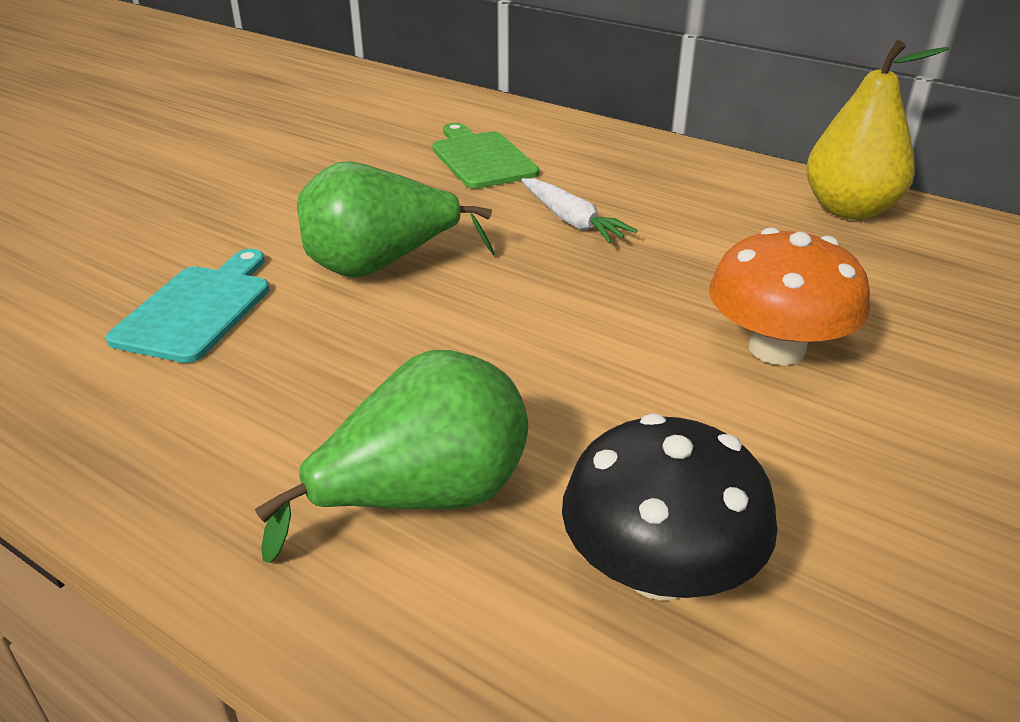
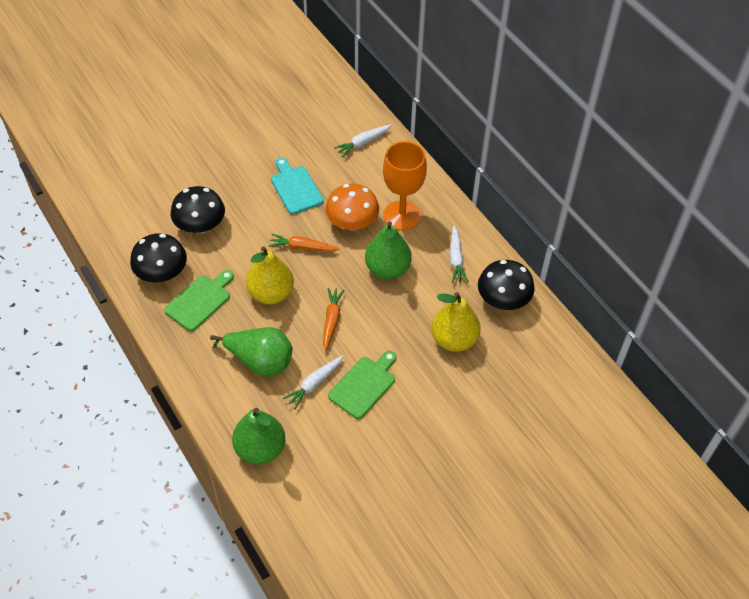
black mushroom: [562,414,777,601] = 1 -> [130,233,187,283] [171,186,225,233] [478,260,535,310] = 3
green cutting board: [432,123,539,189] = 1 -> [164,270,234,331] [328,351,396,419] = 2
green pear: [255,350,528,563] [297,161,495,278] = 2 -> [210,327,292,377] [232,408,285,465] [365,221,412,279] = 3
orange carrot: none = 0 -> [268,234,339,252] [323,288,344,351] = 2
orange goblet: none = 0 -> [383,141,427,231] = 1
white carrot: [521,178,637,243] = 1 -> [283,355,343,409] [334,124,392,157] [449,226,468,283] = 3
yellow pear: [806,40,949,220] = 1 -> [246,246,294,304] [431,292,481,352] = 2

